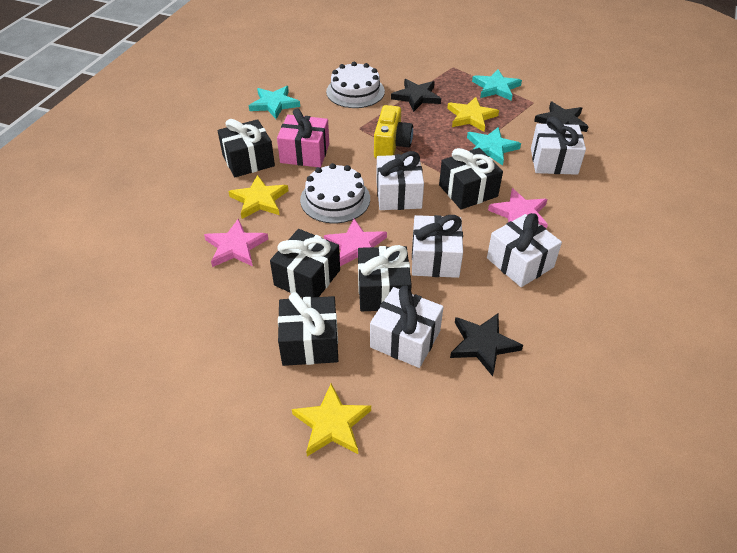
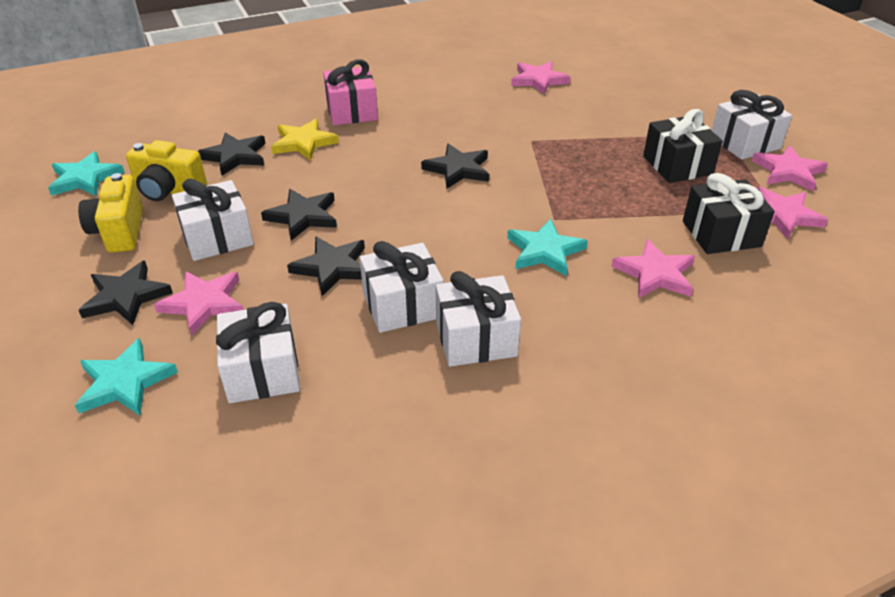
black gift: [218,119,275,177] [270,229,340,298] [278,292,338,366] [358,245,412,311] [439,148,503,210] = 5 -> [643,109,723,183] [683,173,775,254] = 2
black star: [391,79,441,112] [450,313,523,376] [534,102,589,132] = 3 -> [79,260,173,325] [198,132,266,176] [261,189,337,241] [287,236,365,296] [421,144,489,189] = 5
pink star: [204,218,268,267] [324,219,387,266] [488,188,548,229] = 3 -> [154,271,243,335] [511,61,570,94] [611,239,695,298] [752,146,828,191] [758,187,828,239] = 5
white cake: [300,163,370,223] [326,62,385,108] = 2 -> none = 0
yellow camera: [374,105,413,159] = 1 -> [78,173,143,253] [126,140,207,201] = 2
yellow star: [228,175,288,219] [292,384,371,456] [447,97,499,132] = 3 -> [271,119,339,161] = 1

